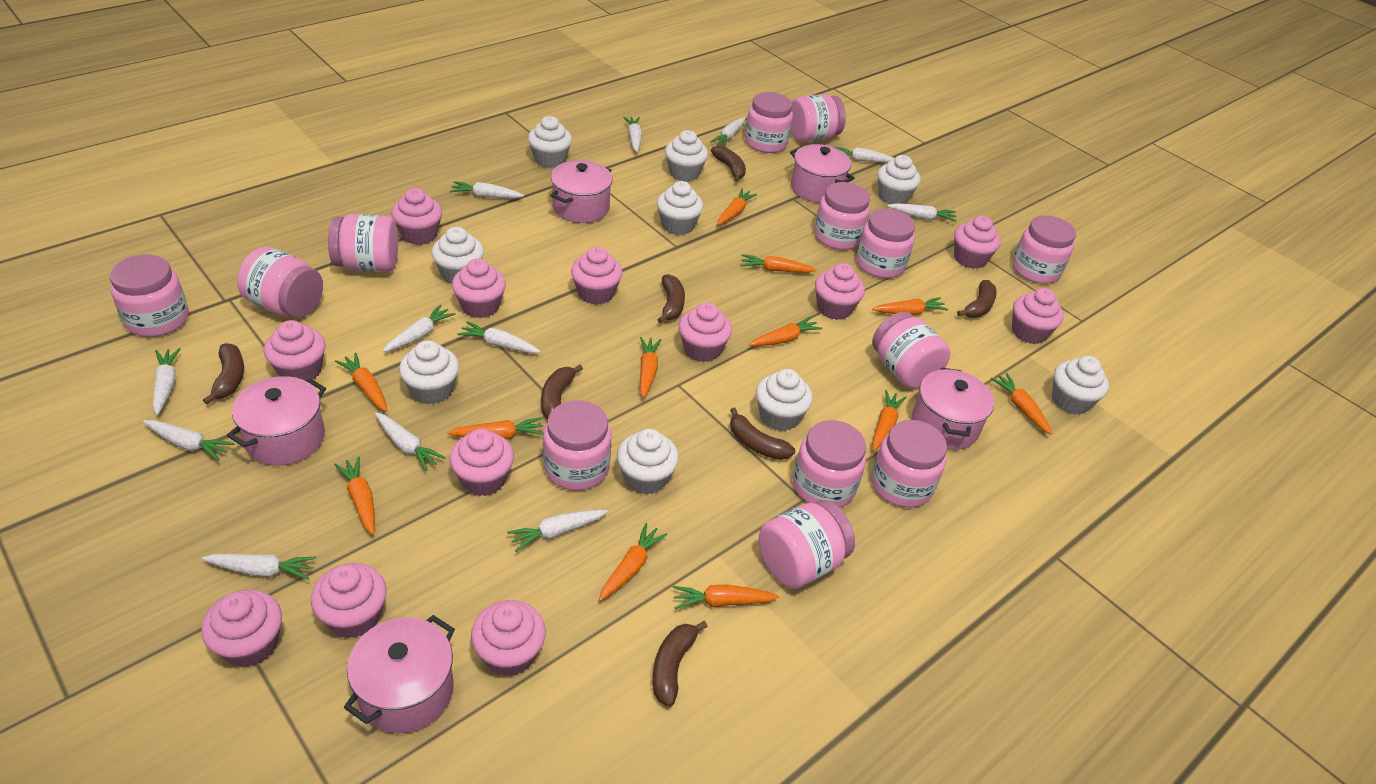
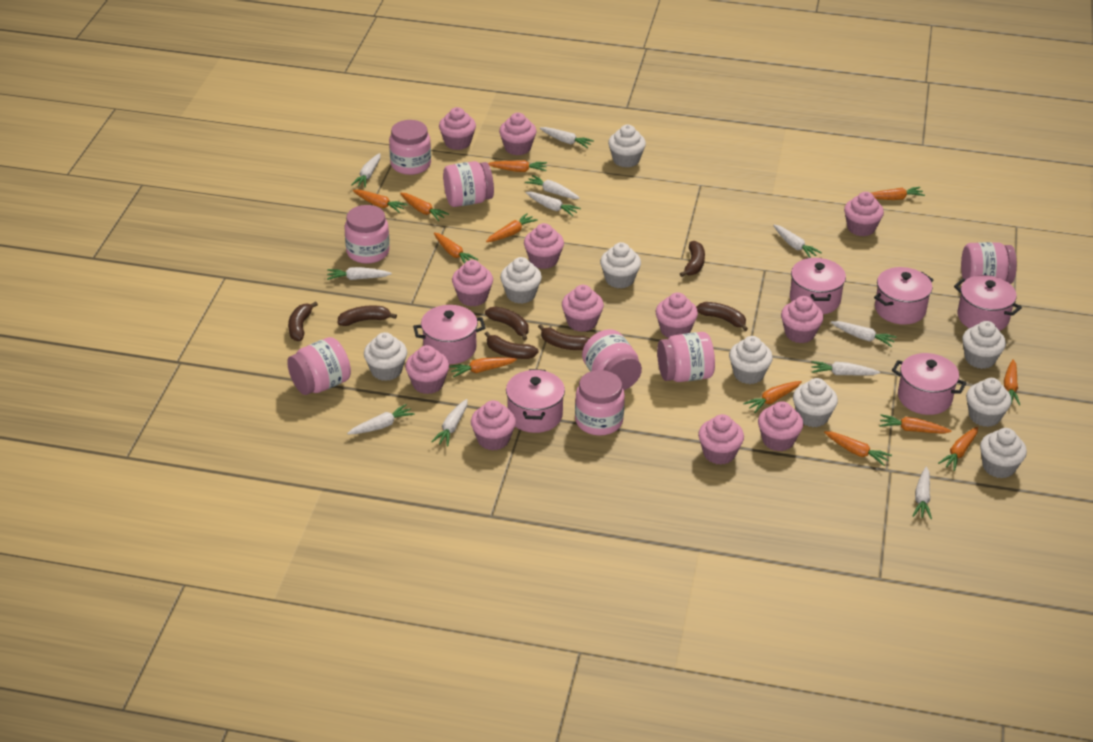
pink jar: [110,255,189,337] [237,247,323,318] [328,214,398,272] [543,400,611,490] [745,92,793,153] [759,500,855,589] [790,94,846,142] [793,420,866,508] [814,182,870,250] [856,209,915,278] [871,420,947,507] [872,312,951,388] [1012,215,1076,284] = 13 -> [287,337,351,395] [344,205,390,264] [389,120,431,175] [443,161,494,207] [575,370,625,435] [582,329,642,390] [657,332,715,382] [961,242,1017,284] = 8
pink pot: [227,376,326,466] [343,615,455,733] [551,160,613,223] [790,144,855,203] [912,367,994,450] = 5 -> [413,305,485,364] [506,369,565,433] [790,258,846,314] [874,267,933,325] [892,353,966,415] [954,275,1022,331] = 6
white carrot: [143,420,234,461] [153,348,181,415] [202,554,316,580] [375,412,446,471] [383,305,456,352] [450,181,524,198] [457,321,541,353] [507,510,608,552] [623,117,642,152] [710,117,745,147] [834,147,895,163] [887,203,957,222] = 12 -> [327,267,392,280] [347,404,415,434] [351,153,380,188] [431,399,468,446] [525,175,580,199] [525,192,581,216] [540,127,594,148] [773,225,822,258] [811,361,880,376] [831,321,897,347] [913,467,932,519] = 11

